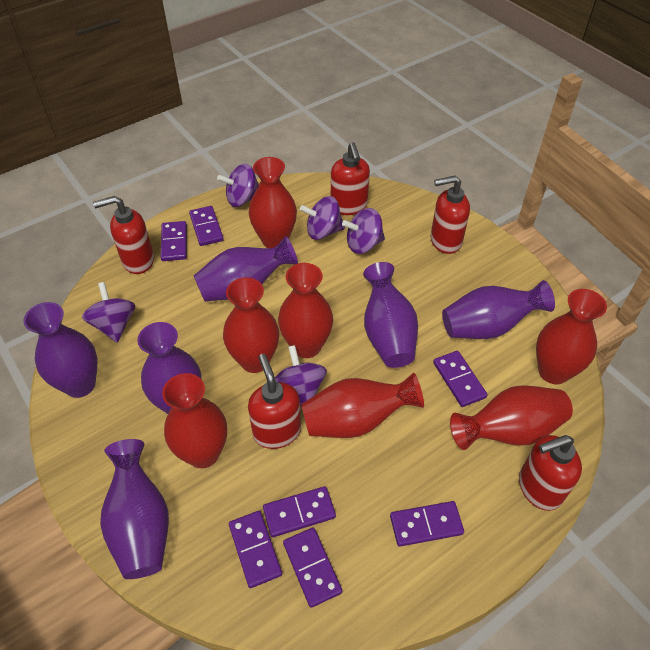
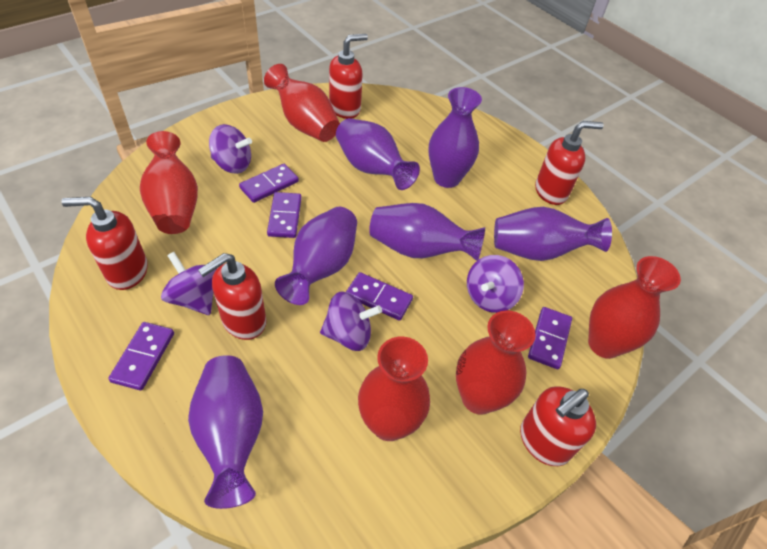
purple domino: [160,221,187,261] [189,206,224,246] [229,511,282,588] [263,486,336,537] [283,528,342,608] [390,501,464,547] [433,351,487,407] = 7 -> [108,322,174,391] [239,164,299,203] [267,192,302,238] [346,272,413,321] [528,307,572,369] = 5
purple spinning top: [82,282,135,343] [217,163,259,207] [275,345,327,406] [300,196,345,240] [342,208,385,254] = 5 -> [161,252,217,315] [209,124,252,174] [320,292,382,351] [467,255,524,313] = 4
red vase: [162,373,227,468] [223,277,279,373] [249,157,297,248] [278,263,333,358] [301,372,424,438] [450,385,573,450] [536,289,607,384] = 7 -> [140,131,198,234] [264,64,340,142] [358,337,430,441] [456,310,536,415] [588,256,681,359] = 5

